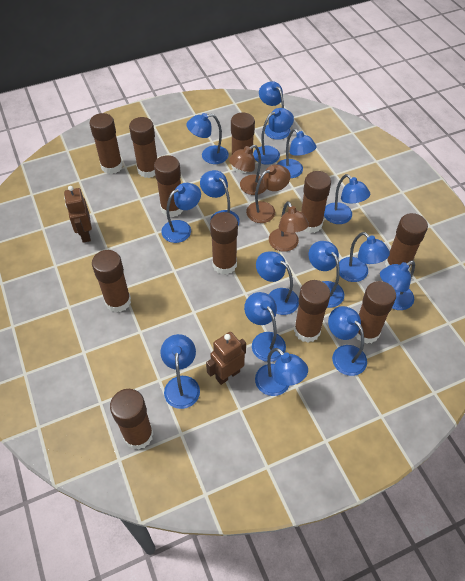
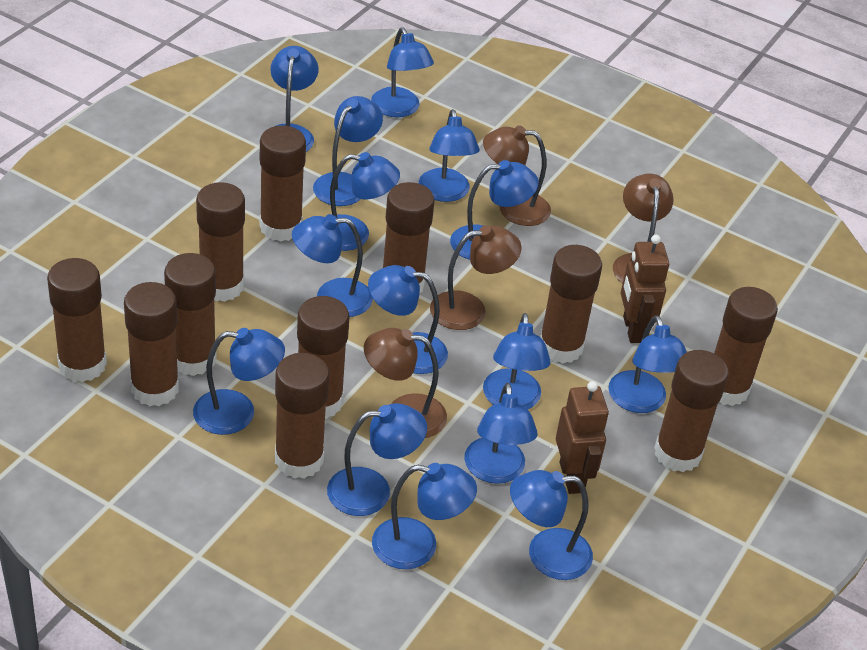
brown lamp: [229,145,266,195] [246,164,290,223] [269,201,309,252] = 3 -> [364,328,447,438] [430,225,522,330] [483,125,551,226] [613,173,674,284] = 4

